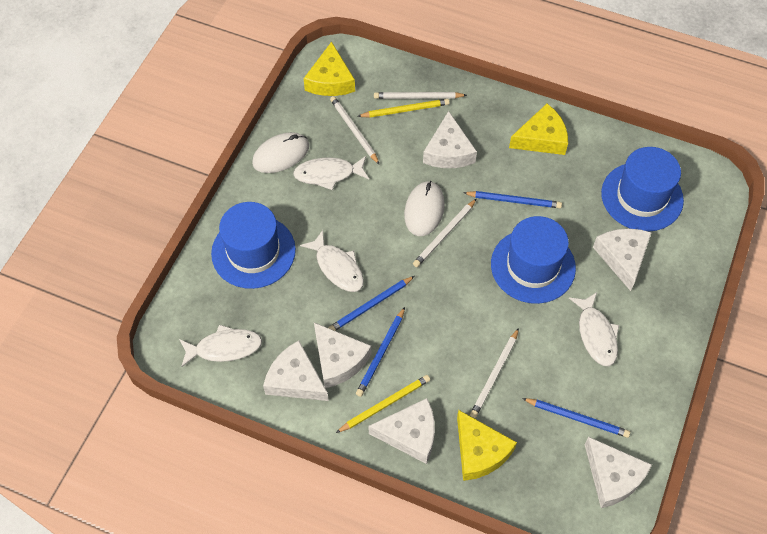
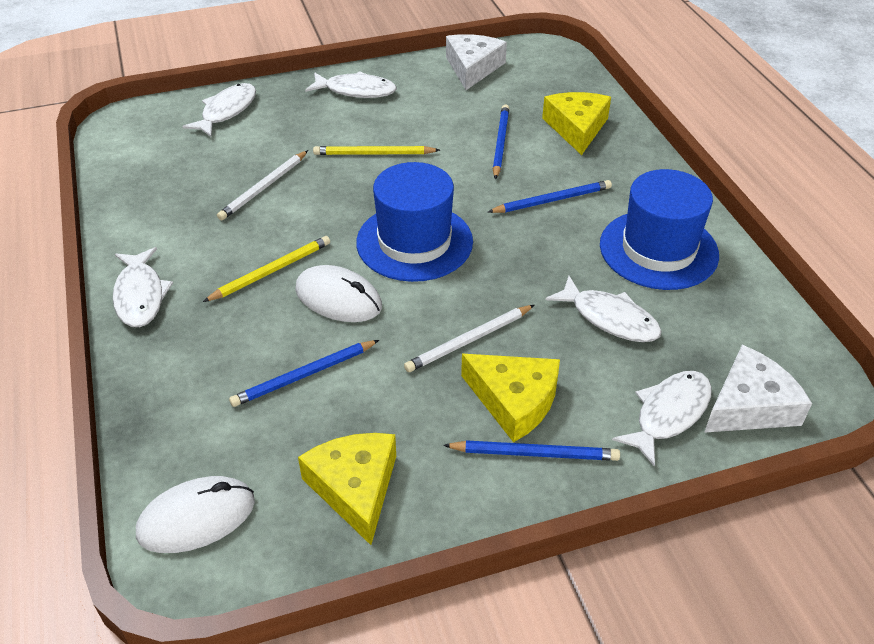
blue hat: [211,202,296,289] [491,216,576,304] [601,147,684,232] = 3 -> [356,162,473,282] [600,169,719,290] = 2
white cheese: [263,341,329,401] [314,323,372,388] [368,398,435,464] [423,111,477,168] [584,437,652,508] [593,228,652,291] = 6 -> [446,34,507,90] [704,345,812,433] = 2
white fish: [179,325,262,367] [293,156,369,190] [300,230,364,292] [569,292,619,366] = 4 -> [113,247,173,327] [182,83,256,137] [305,71,397,98] [546,276,662,342] [612,371,712,467] = 5
white pencil: [330,96,380,165] [374,92,467,99] [413,199,476,267] [470,328,519,418] = 4 -> [217,150,308,220] [404,305,534,372] = 2

